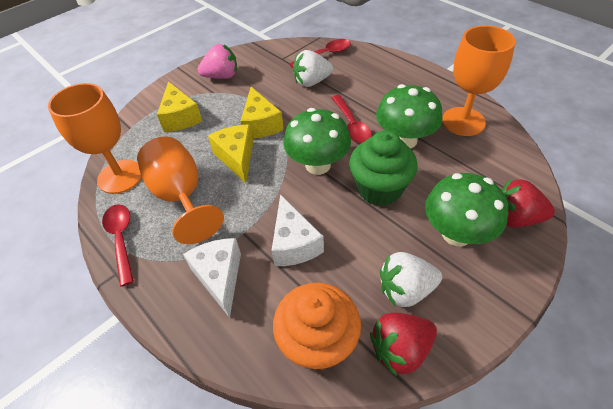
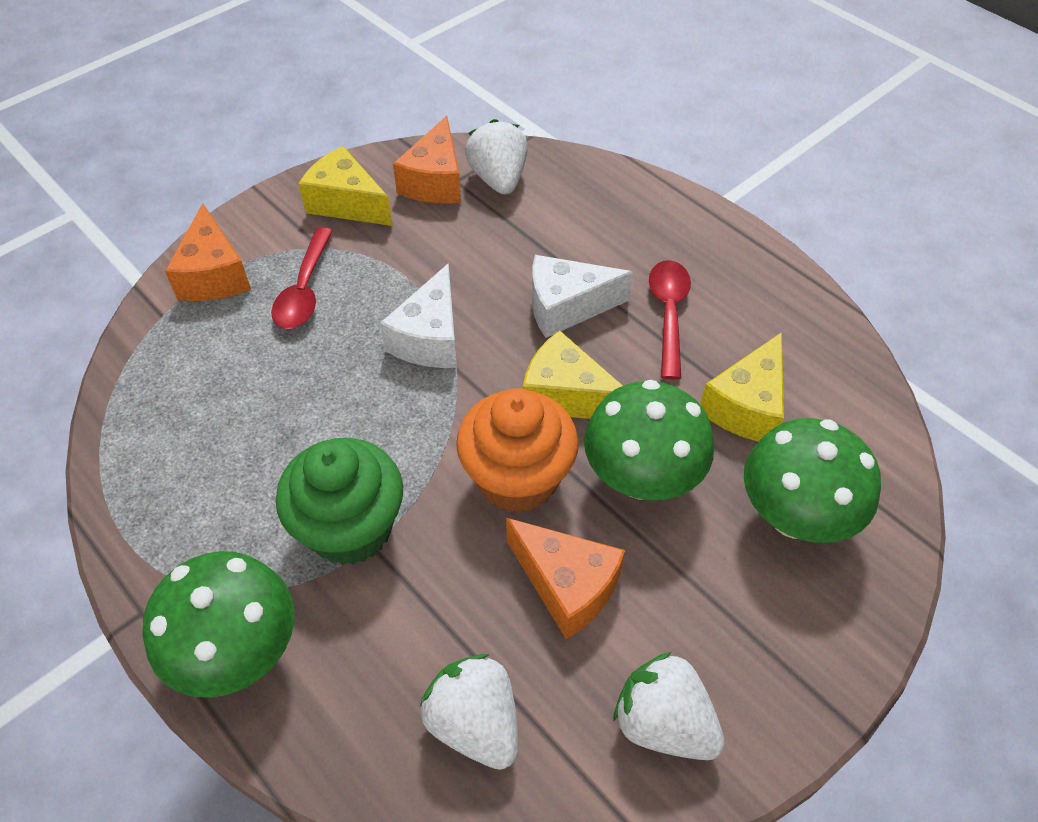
orange cheese: none = 0 -> [165,204,251,301] [393,116,461,204] [506,518,625,639] = 3
orange goblet: [48,83,142,194] [137,137,224,244] [442,25,515,136] = 3 -> none = 0
pink strawberry: [198,44,237,79] = 1 -> none = 0
red spoon: [102,204,134,286] [289,39,351,68] [332,95,372,143] = 3 -> [271,227,333,329] [649,260,691,380] = 2
red strawberry: [370,313,437,376] [501,179,555,227] = 2 -> none = 0
white strawberry: [293,50,333,87] [380,252,442,307] = 2 -> [420,654,518,770] [465,119,528,195] [613,652,725,760] = 3

